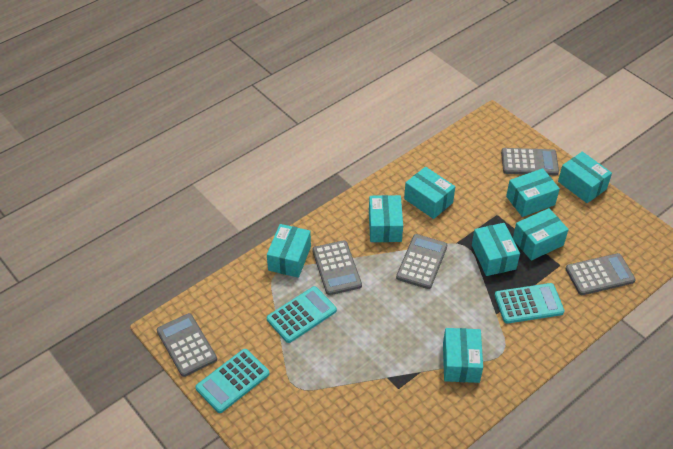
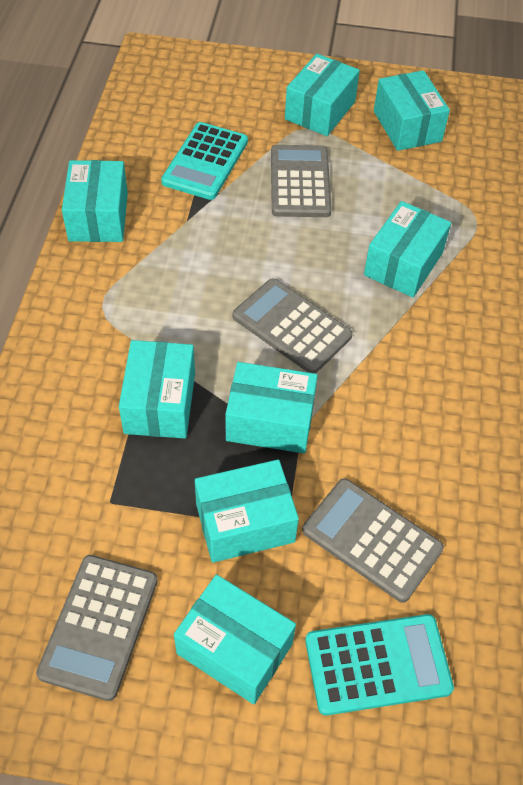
grey calculator: [157,313,217,377] [312,241,362,295] [396,234,447,289] [501,148,559,175] [566,253,636,295] = 5 -> [36,555,158,701] [233,278,352,373] [271,145,331,217] [302,478,444,603] = 4
turquoise calculator: [195,349,269,413] [267,286,337,343] [495,283,565,324] = 3 -> [161,122,248,200] [305,614,454,715] = 2

